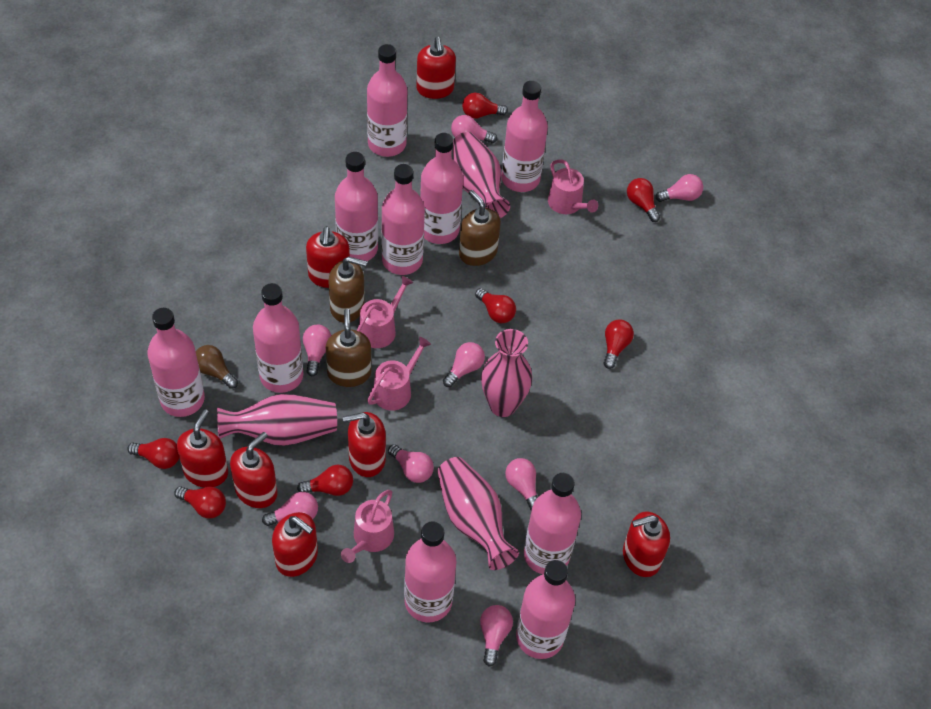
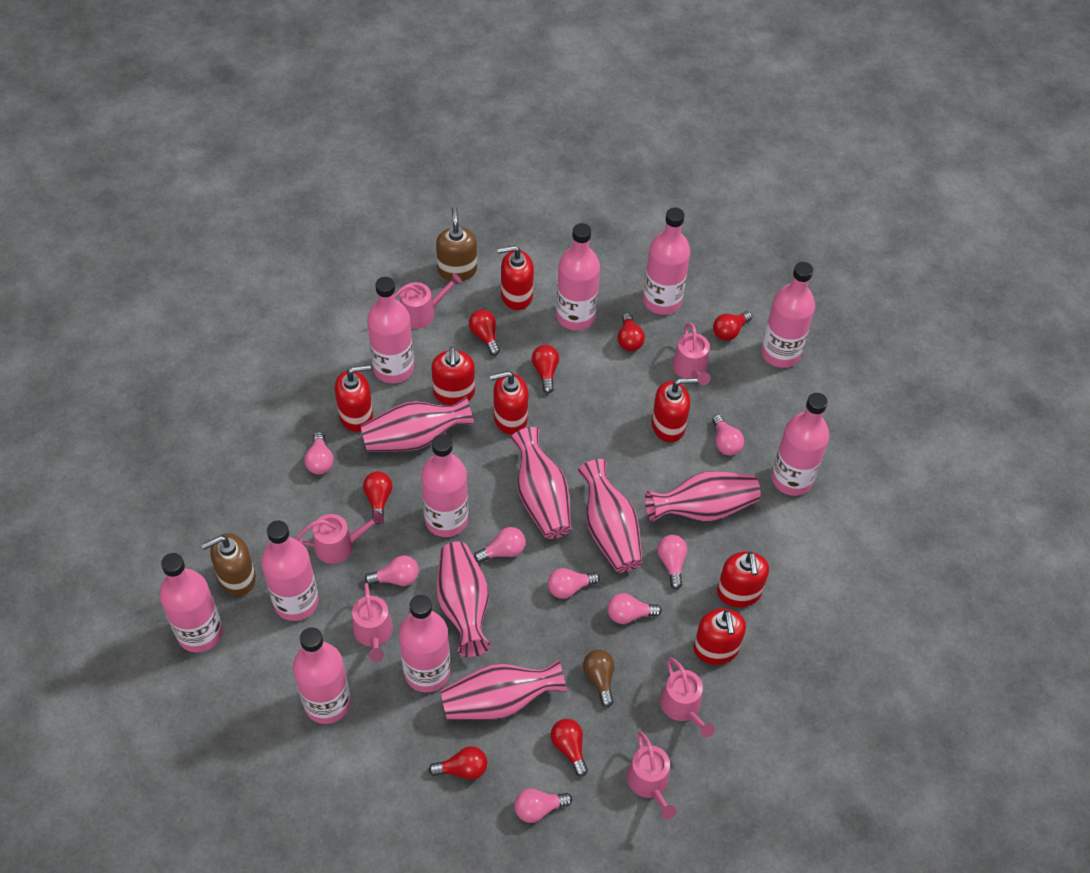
brown soap dispenser: [325,309,371,387] [328,256,367,323] [459,190,501,266] = 3 -> [201,533,256,596] [436,207,477,281] = 2
pink vase: [217,394,337,446] [437,457,519,570] [453,132,510,218] [481,329,532,417] = 4 -> [361,396,474,452] [437,541,490,657] [441,660,567,720] [511,427,571,539] [578,459,643,573] [645,471,760,522] = 6
pink watering can: [341,490,394,563] [357,276,414,348] [367,337,431,411] [548,159,598,214] = 4 -> [295,511,384,564] [352,583,393,662] [394,273,462,329] [627,731,676,819] [660,658,715,737] [672,323,711,385] = 6

